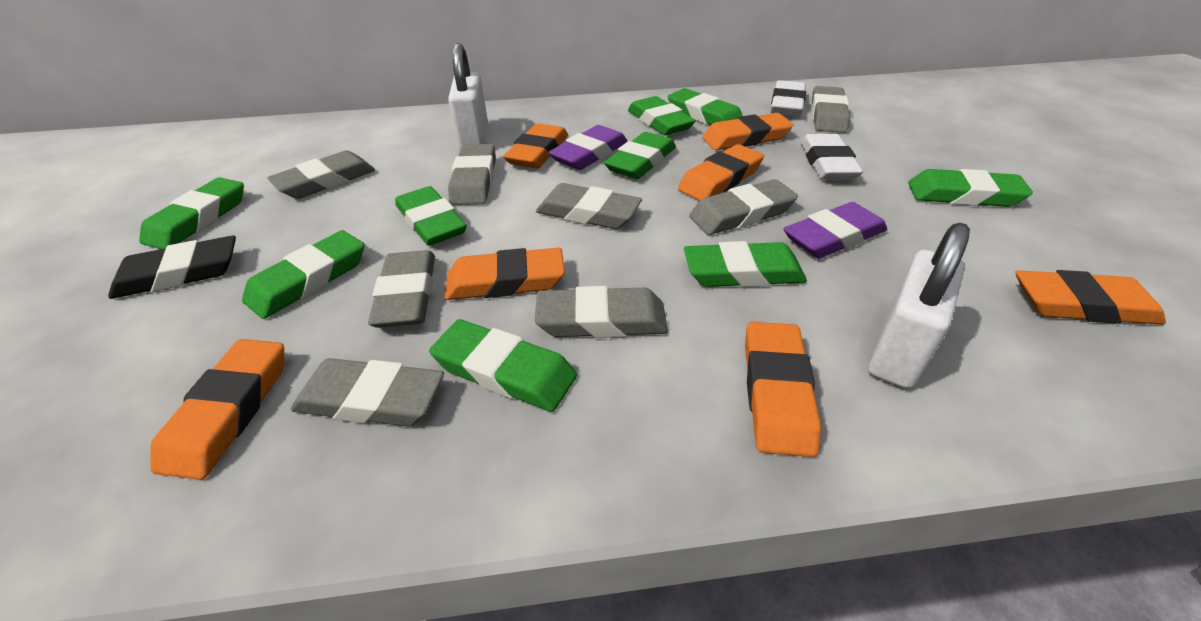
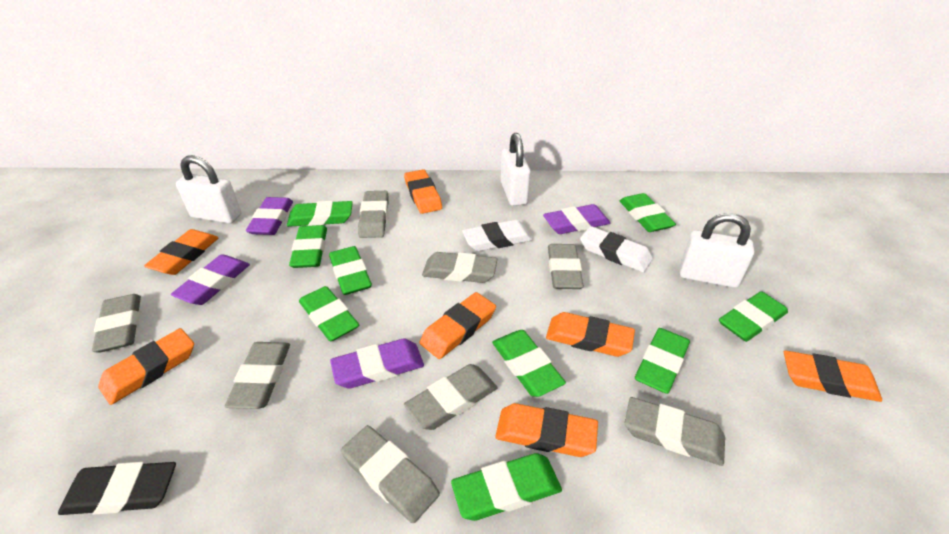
purple eraser: [548,125,628,170] [783,202,887,258] = 2 -> [171,254,250,305] [246,197,293,235] [330,338,424,389] [543,204,610,234] = 4
white padlock: [448,43,488,149] [868,223,970,389] = 2 -> [176,155,241,224] [501,133,531,206] [680,213,754,288] = 3

